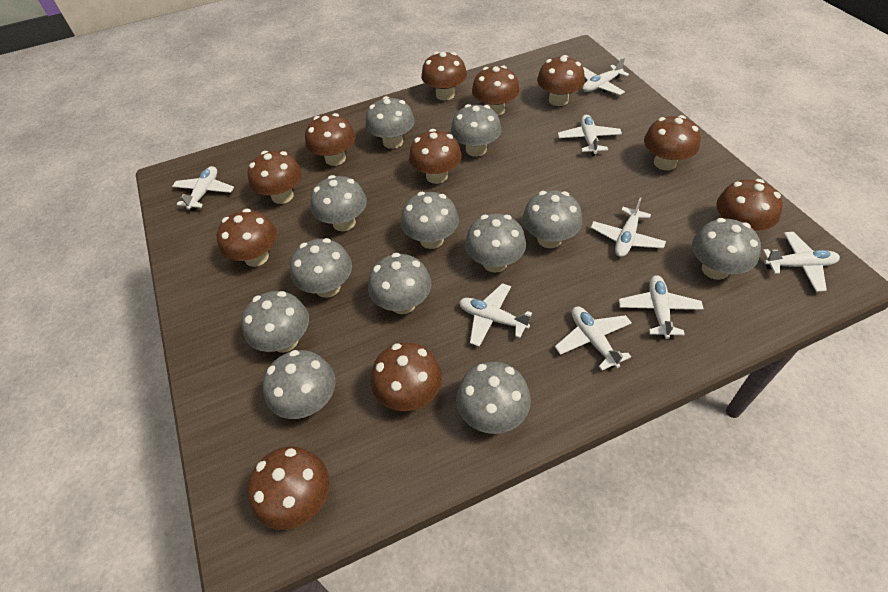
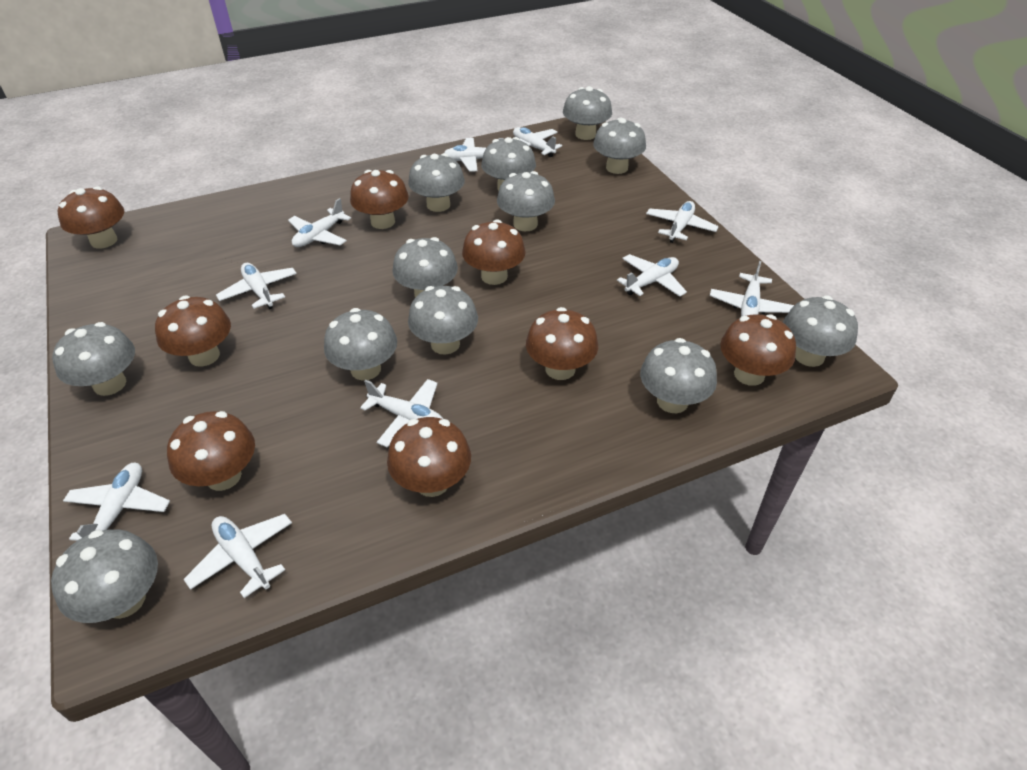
brown mushroom: [216,209,277,267] [248,151,302,204] [248,447,330,530] [305,113,356,166] [371,342,442,411] [409,129,462,184] [421,52,467,100] [472,66,520,116] [537,55,585,106] [644,115,700,170] [716,179,783,231] = 11 -> [57,187,124,248] [155,296,231,366] [167,411,255,491] [350,170,409,229] [387,417,471,497] [462,219,526,285] [526,307,598,380] [720,314,796,386] = 8
white plane: [172,166,234,211] [459,283,532,347] [555,307,632,370] [558,115,622,156] [582,58,629,95] [591,198,666,257] [619,275,703,339] [763,232,840,292] = 8 -> [63,463,170,541] [184,514,292,598] [216,263,297,309] [288,198,351,247] [360,379,443,447] [444,138,504,172] [513,127,562,157] [617,254,687,297] [646,201,719,243] [710,261,794,316] = 10

